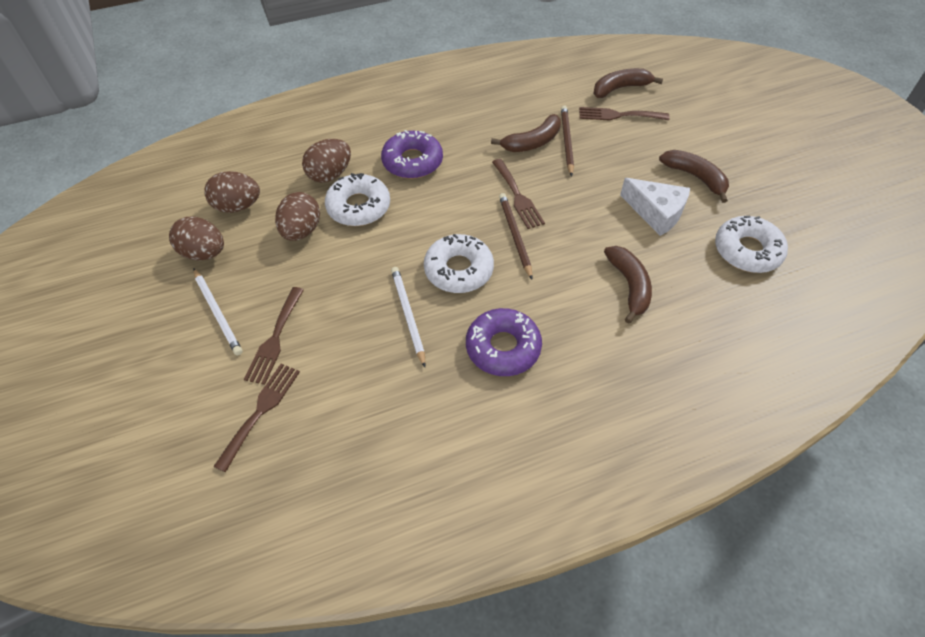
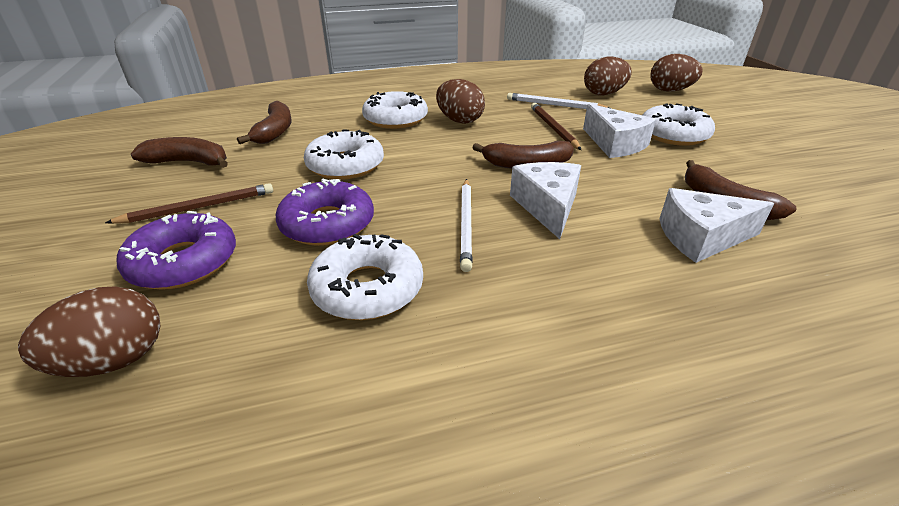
brown fork: [213,363,300,472] [244,287,304,385] [492,159,545,229] [579,107,669,120] = 4 -> none = 0
white cheese: [620,178,690,236] = 1 -> [510,162,581,239] [583,104,656,158] [659,188,774,263] = 3
white donut: [325,173,390,226] [424,234,494,293] [715,215,788,273] = 3 -> [304,130,384,180] [307,234,423,320] [362,91,428,129] [643,103,715,146] = 4

